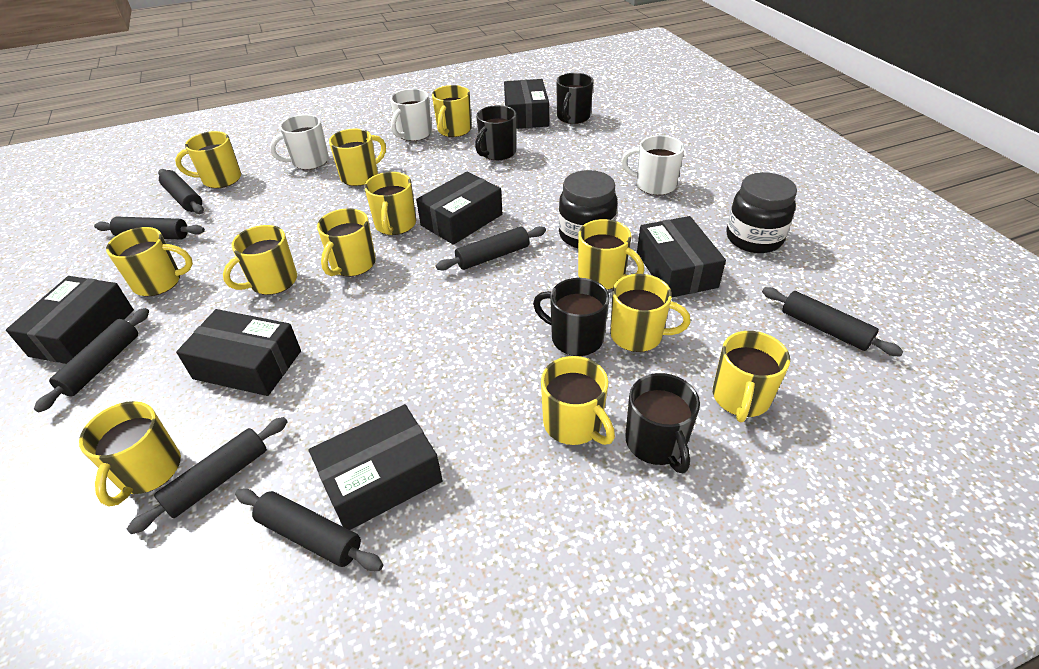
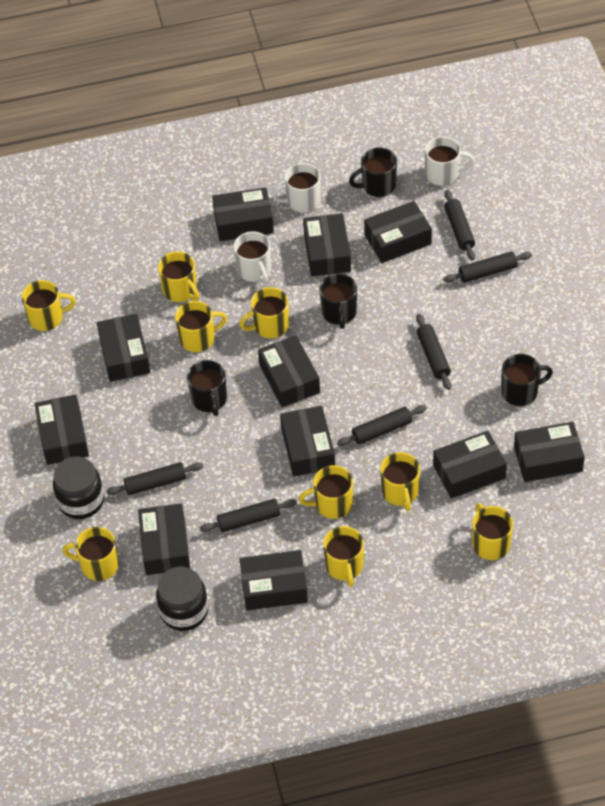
black box: [6,276,134,364] [176,309,301,396] [309,404,443,530] [416,171,502,245] [504,79,549,129] [637,216,726,297] = 6 -> [35,394,89,465] [97,314,150,382] [138,503,190,575] [212,187,274,241] [239,550,308,611] [258,335,320,407] [280,406,335,477] [303,213,351,277] [364,201,432,263] [433,431,507,499] [514,422,585,482] = 11
black rolling pin: [34,308,149,412] [94,216,205,240] [127,417,288,534] [158,169,204,214] [235,488,383,571] [436,226,546,271] [762,287,904,357] = 7 -> [106,462,203,495] [200,499,297,532] [337,405,427,446] [416,314,451,390] [444,190,475,260] [444,252,532,283] = 6
yellow mug: [79,401,181,506] [106,227,193,296] [175,131,241,188] [223,225,297,295] [317,208,376,277] [329,129,386,186] [364,172,416,235] [432,85,471,137] [541,356,615,445] [578,219,644,290] [610,274,691,352] [713,331,790,422] = 12 -> [21,280,76,331] [63,527,119,581] [158,252,199,302] [175,301,227,352] [240,287,289,338] [299,465,353,519] [323,526,364,587] [380,452,420,511] [472,503,514,560] = 9

